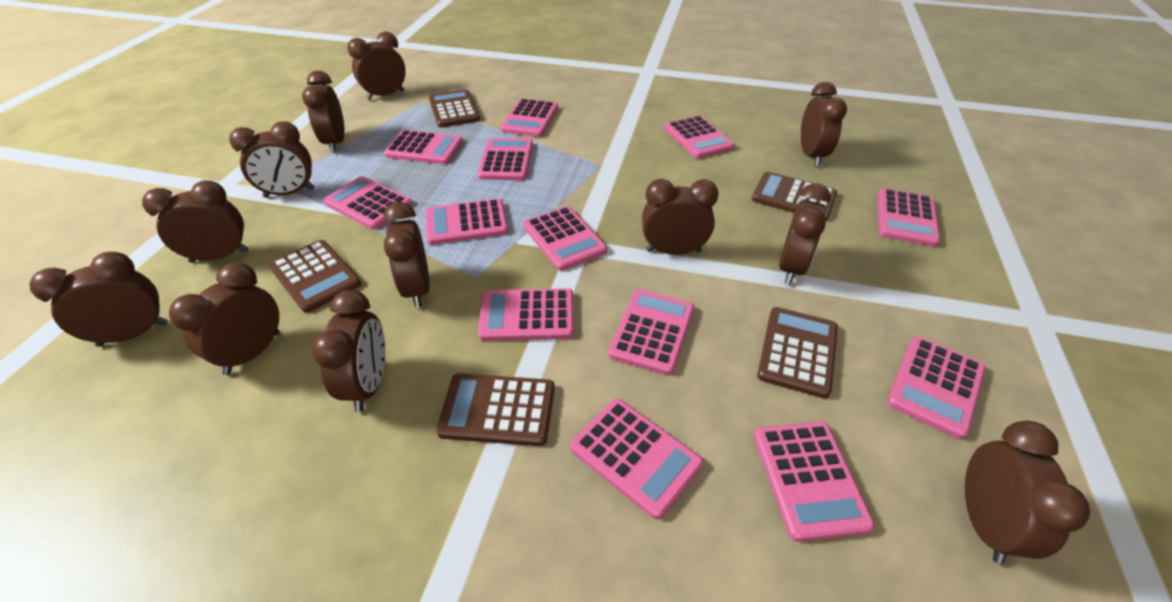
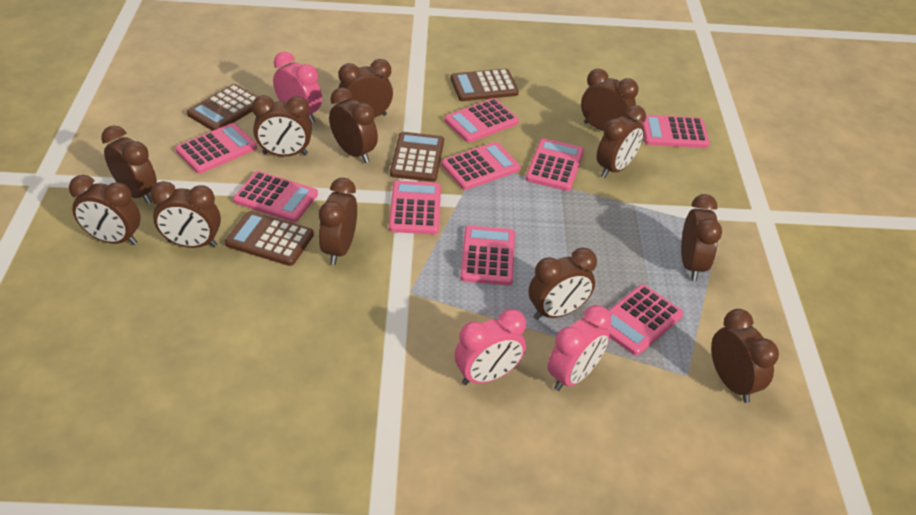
brown calculator: [269,240,361,313] [429,90,480,127] [436,373,555,446] [752,172,837,221] [757,307,838,399] = 5 -> [187,84,258,131] [225,211,314,266] [390,132,444,182] [451,69,519,101] = 4
pink calculator: [324,176,412,229] [384,130,463,164] [426,198,508,245] [477,138,533,180] [478,288,574,341] [500,99,558,137] [523,206,607,271] [570,399,703,519] [608,289,694,375] [664,115,735,159] [754,421,875,542] [878,188,940,247] [887,336,986,439] = 13 -> [176,123,257,174] [233,171,318,222] [389,181,441,234] [441,142,520,190] [444,98,519,143] [460,225,515,285] [526,138,584,191] [607,284,683,356] [640,115,710,148] = 9
pink clock: none = 0 -> [273,52,322,123] [455,309,526,385] [548,305,611,391] = 3

